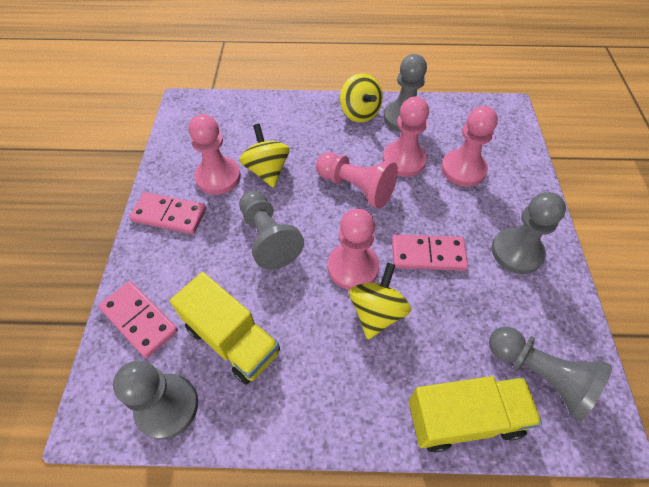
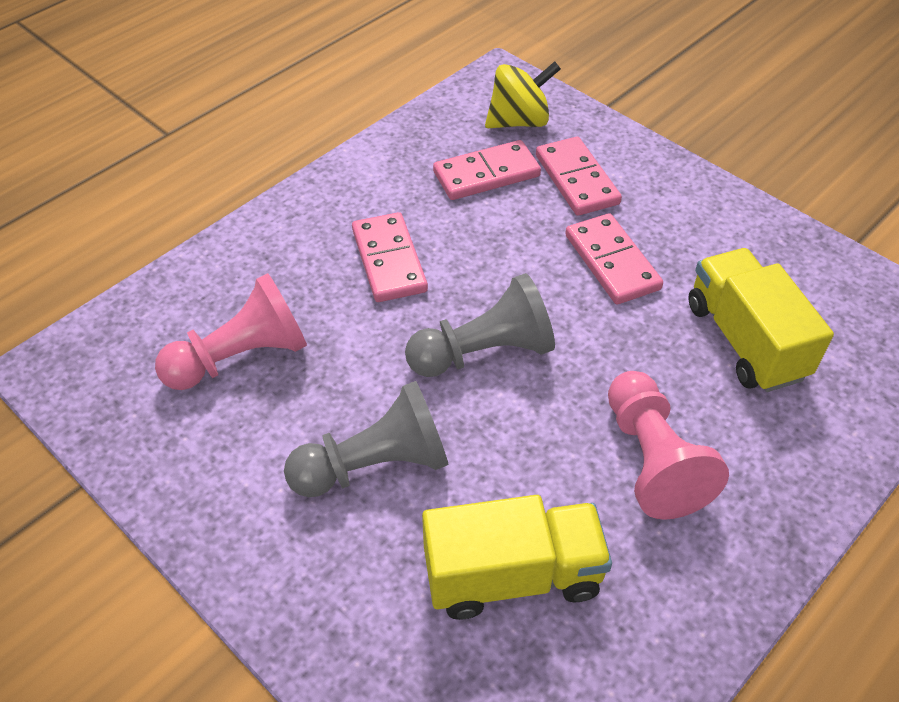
grey pawn: [113,360,198,440] [239,191,304,270] [384,54,427,132] [489,326,612,422] [492,192,566,274] = 5 -> [284,381,449,497] [405,273,555,377] = 2
pink domino: [99,281,178,358] [129,192,206,234] [392,234,468,271] = 3 -> [352,212,428,302] [433,140,541,200] [536,137,622,216] [565,213,663,304] = 4
pink pawn: [189,114,241,195] [316,152,398,209] [328,209,379,290] [382,97,429,177] [441,106,498,187] = 5 -> [155,273,307,390] [608,371,729,520] = 2
yellow spinning top: [239,124,290,188] [340,73,383,122] [349,263,411,339] = 3 -> [485,61,561,128] = 1

